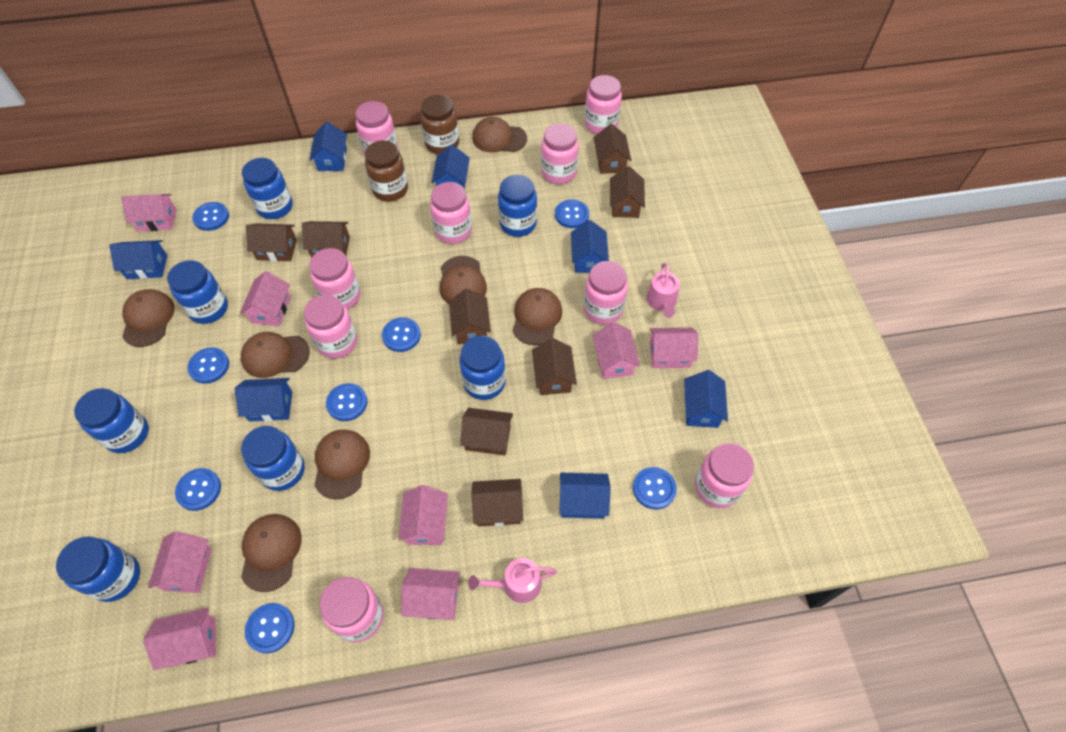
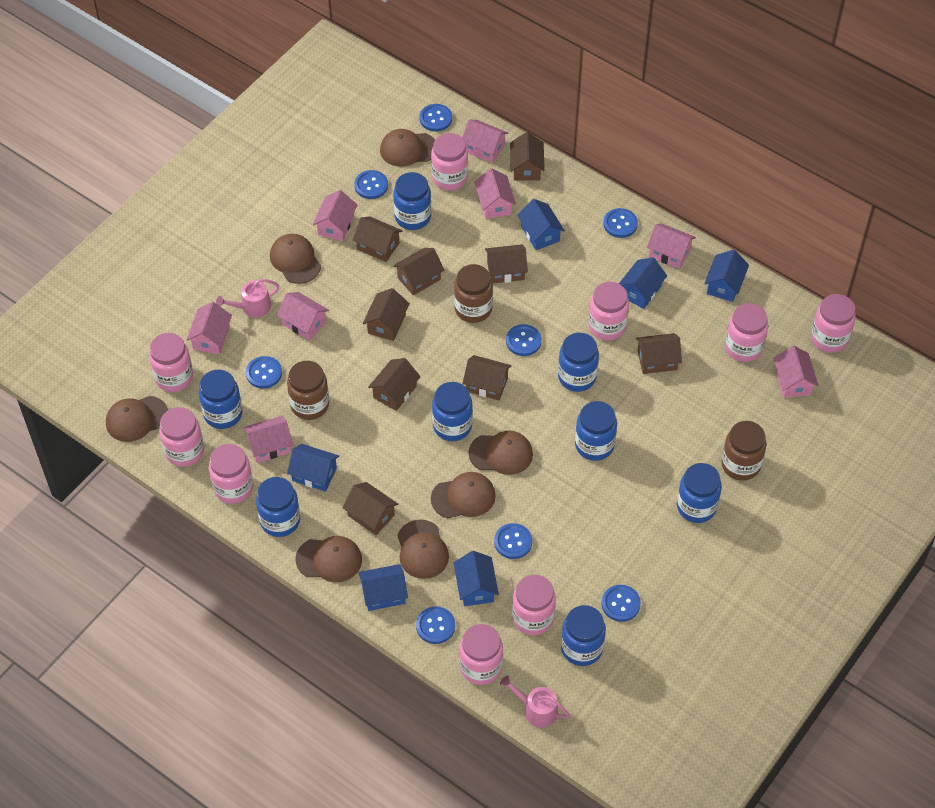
blue house: [109,240,168,279] [234,378,292,422] [310,122,347,171] [431,145,470,189] [559,473,611,519] [571,220,609,273] [684,370,728,428] = 7 -> [287,444,339,492] [359,564,408,611] [454,551,499,606] [517,199,565,250] [619,257,667,309] [704,250,749,302] = 6
blue jar: [56,537,140,602] [74,388,149,453] [167,260,228,324] [241,426,305,491] [242,158,293,219] [459,336,506,400] [498,175,537,237] = 7 -> [199,370,243,429] [256,477,300,537] [393,172,431,230] [432,382,473,441] [558,333,599,392] [561,605,606,666] [575,401,617,461] [677,463,722,523] = 8
brown house: [246,223,297,261] [302,221,350,258] [449,288,491,344] [460,408,513,455] [471,479,523,527] [532,338,577,395] [593,124,632,174] [610,166,645,218] = 8 -> [342,482,398,535] [353,216,402,262] [363,288,410,341] [368,358,421,411] [393,248,444,295] [463,355,511,400] [485,244,528,284] [510,132,545,181] [636,333,682,374] = 9
brown jar: [365,140,408,202] [420,95,459,154] = 2 -> [287,361,329,420] [454,264,493,323] [721,421,766,481] = 3

